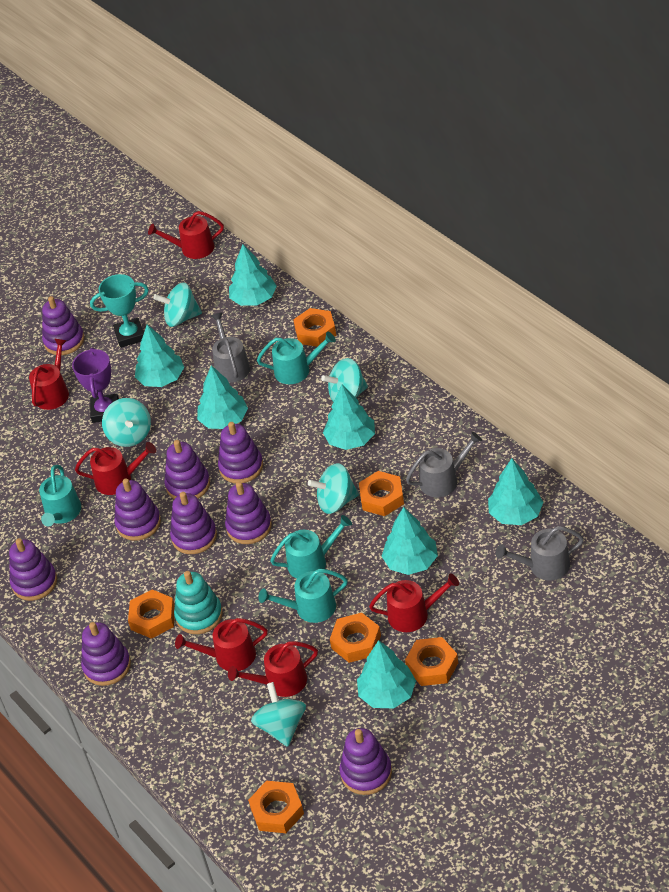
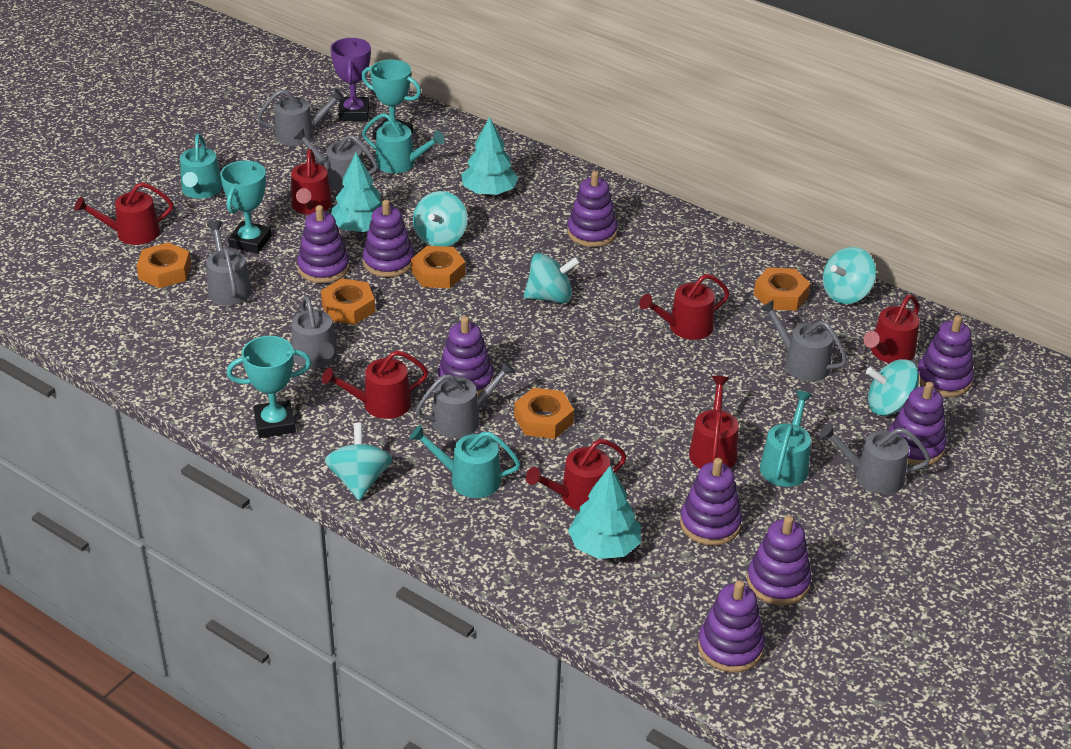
grey watering can: [211,312,250,383] [406,432,482,497] [496,526,584,580] = 3 -> [206,221,252,306] [257,89,345,146] [291,296,337,368] [293,128,378,191] [416,360,515,438] [760,300,847,381] [819,423,931,494] = 7
orange nut: [128,590,175,639] [248,781,304,833] [293,308,336,347] [330,613,381,663] [359,471,404,516] [405,637,458,686] = 6 -> [137,242,191,288] [321,278,375,325] [411,246,466,288] [514,388,574,439] [754,267,811,311] = 5
red watering can: [29,339,69,410] [75,442,156,495] [148,211,224,259] [175,618,268,671] [228,641,318,697] [369,574,459,632] = 6 -> [74,182,173,245] [291,149,332,215] [322,350,428,419] [526,439,627,511] [639,274,730,340] [689,376,739,469] [863,295,920,363] = 7
turquoise stacking toy: [174,571,223,634] = 1 -> none = 0
turquoise tree: [135,324,184,387] [197,365,248,429] [229,244,277,306] [323,385,375,450] [357,640,416,708] [382,507,438,575] [488,458,543,525] = 7 -> [331,153,382,232] [461,117,519,195] [568,466,641,559] = 3
turquoise trophy: [90,274,149,348] = 1 -> [220,161,272,254] [227,336,311,438] [361,59,421,140] = 3

